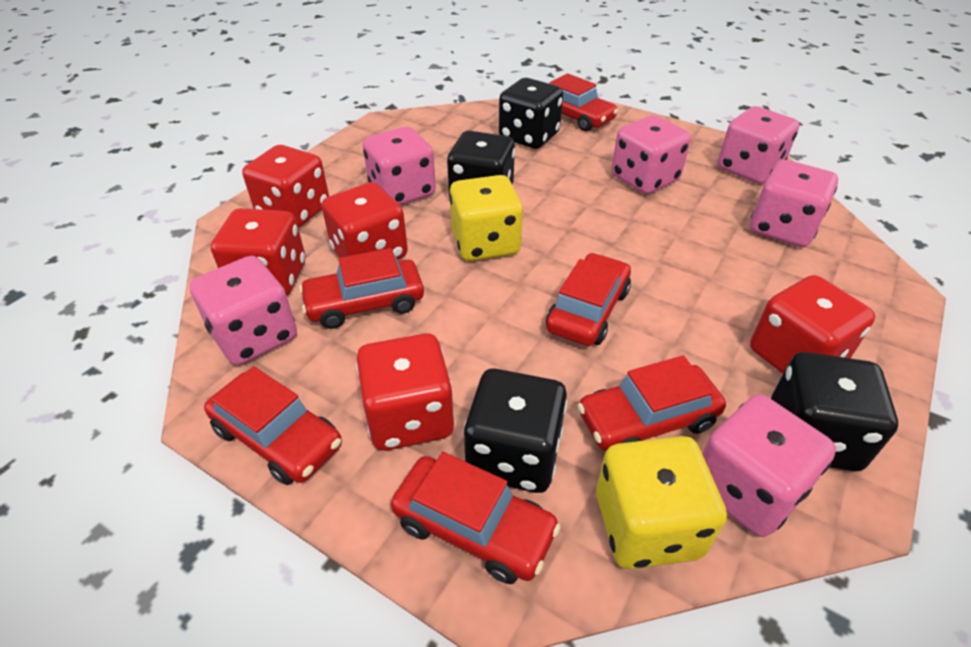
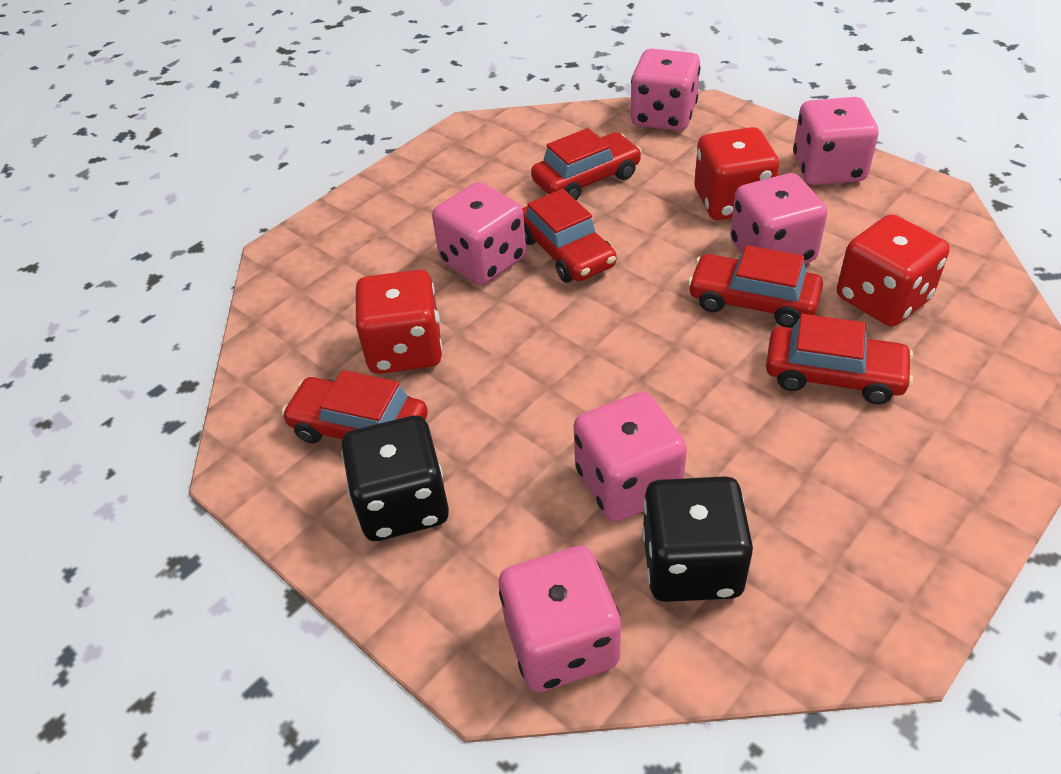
black dice: [447,131,515,195] [464,369,567,493] [499,78,563,149] [771,352,898,472] = 4 -> [341,415,449,541] [642,476,753,602] = 2
red car: [204,366,342,485] [299,248,424,329] [391,452,561,584] [546,253,631,346] [549,74,618,132] [577,356,726,451] = 6 -> [281,370,428,443] [522,189,616,283] [531,128,642,200] [688,245,823,328] [766,314,913,404] = 5
red dice: [211,208,305,296] [242,145,329,228] [322,182,408,260] [356,333,454,451] [750,275,875,374] = 5 -> [355,270,442,374] [694,127,779,220] [837,214,950,326] = 3
yellow dice: [449,175,523,261] [596,436,727,569] = 2 -> none = 0

